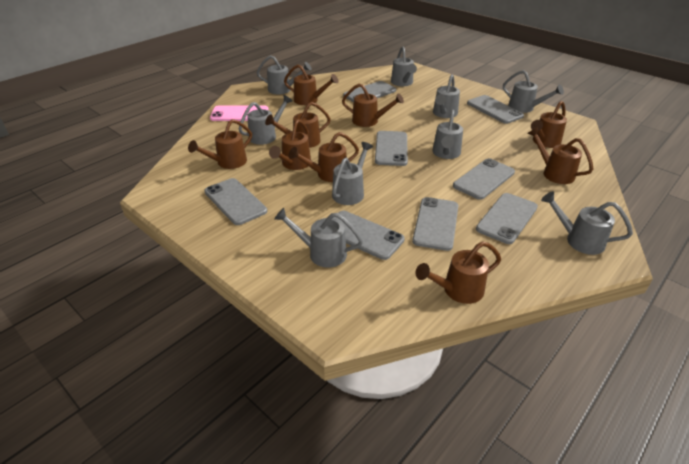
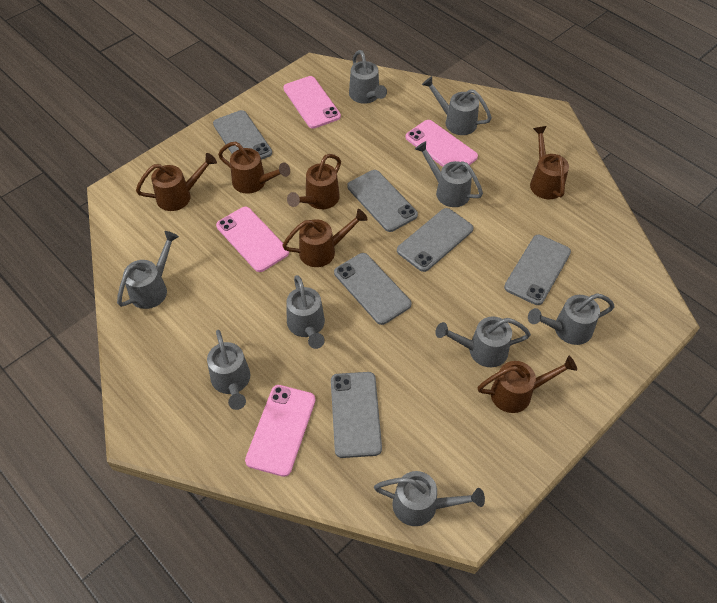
brown watering can: [188,119,252,169] [265,102,331,148] [269,119,311,170] [284,65,339,105] [289,132,359,182] [342,83,404,127] [416,241,501,304] [527,127,593,184] [531,101,567,148] = 9 -> [136,153,217,211] [218,142,290,194] [282,209,368,267] [287,154,341,209] [478,356,577,413] [530,126,569,199] = 6
grey phone: [204,178,267,225] [333,211,405,260] [343,81,396,102] [375,131,408,166] [412,197,458,251] [453,158,515,200] [467,95,524,124] [476,193,538,244] = 8 -> [213,110,272,160] [331,372,382,458] [334,253,412,325] [347,170,418,232] [397,208,473,272] [504,235,571,305] = 6
pink phone: [210,106,269,121] = 1 -> [216,207,289,272] [245,385,315,477] [283,76,341,129] [405,120,478,167] = 4

